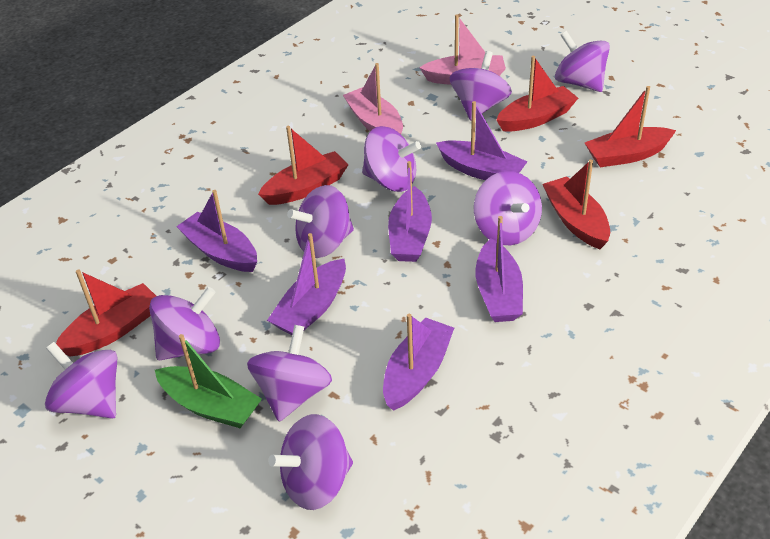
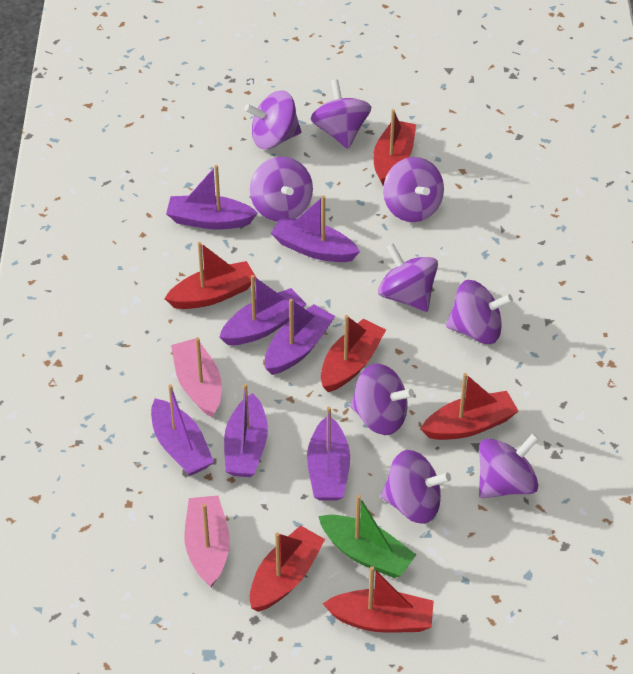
purple boat: [176,190,257,272] [267,233,346,335] [383,314,454,411] [388,161,432,262] [436,101,527,180] [475,216,523,322] = 6 -> [151,385,214,476] [166,165,258,230] [219,275,306,345] [224,384,268,477] [265,299,335,375] [271,195,360,262] [307,407,350,501] = 7
red boat: [56,269,156,356] [258,126,349,205] [496,56,578,132] [543,160,610,249] [585,86,676,167] = 5 -> [165,242,256,309] [250,525,325,612] [321,315,386,392] [323,566,434,633] [373,109,416,185] [421,373,519,440] = 6

